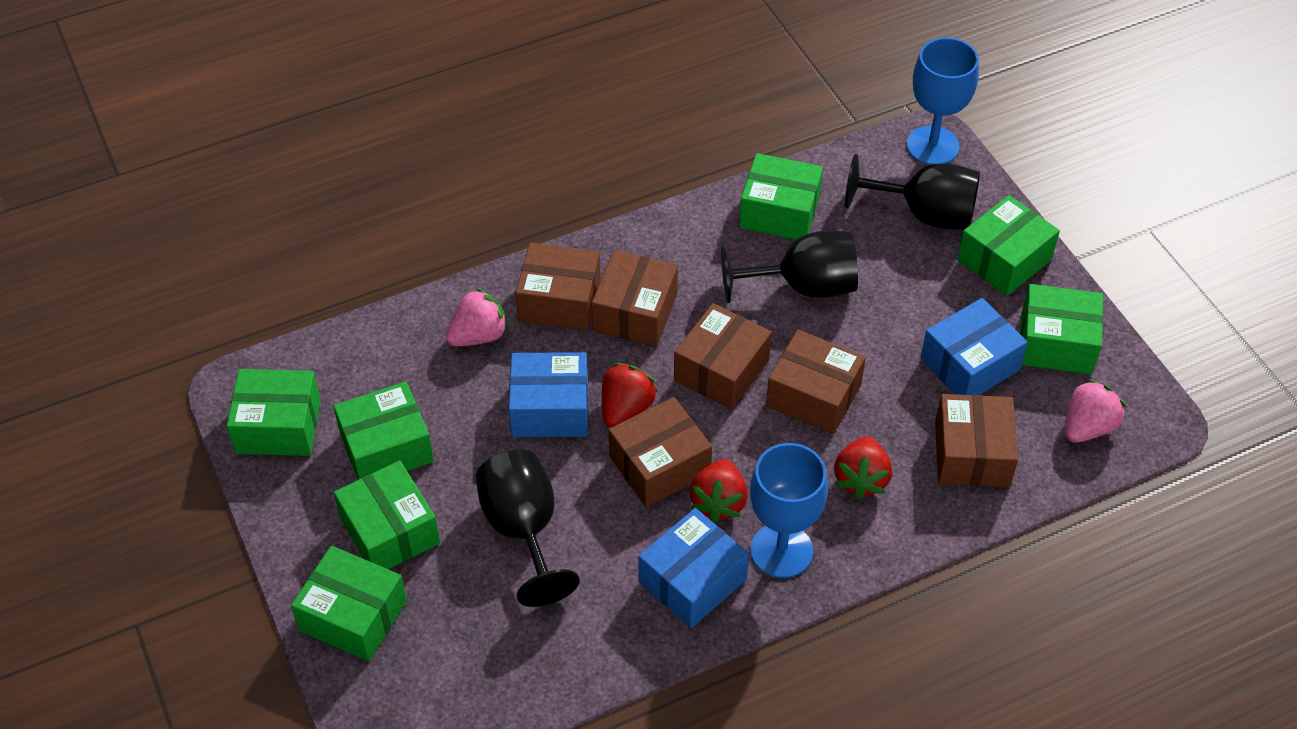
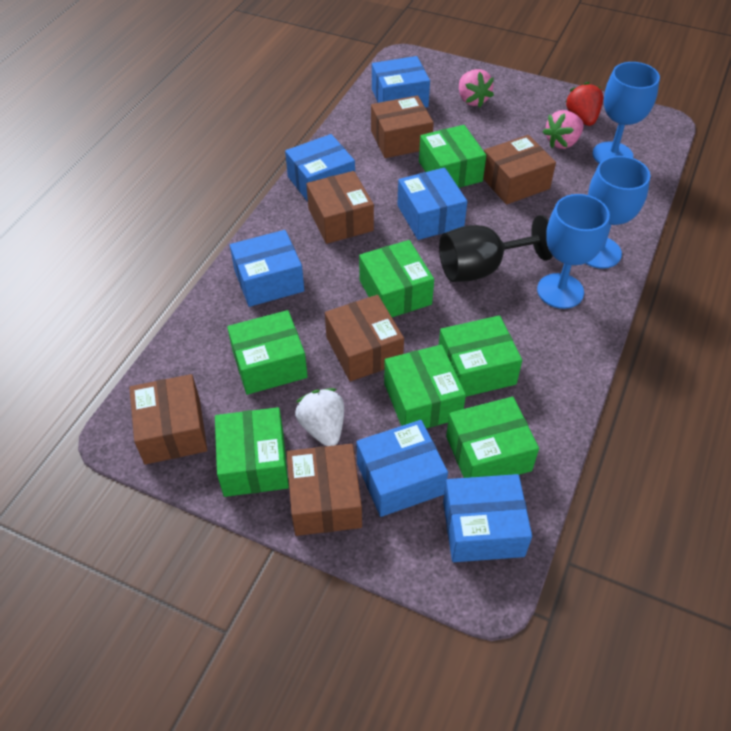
black goblet: [475,450,579,607] [721,231,858,303] [845,154,980,230] = 3 -> [439,215,553,282] = 1
blue box: [509,352,588,437] [638,508,749,628] [921,298,1028,395] = 3 -> [230,230,304,307] [285,134,355,202] [356,420,448,517] [372,56,430,107] [397,168,467,240] [443,474,532,562] = 6
blue goblet: [750,443,828,578] [907,37,979,165] = 2 -> [537,194,610,309] [586,156,650,269] [592,62,660,163] = 3
red strawberry: [602,363,658,427] [689,459,748,523] [834,436,892,499] = 3 -> [566,82,603,126] = 1
white strawberry: none = 0 -> [295,388,344,446] = 1

